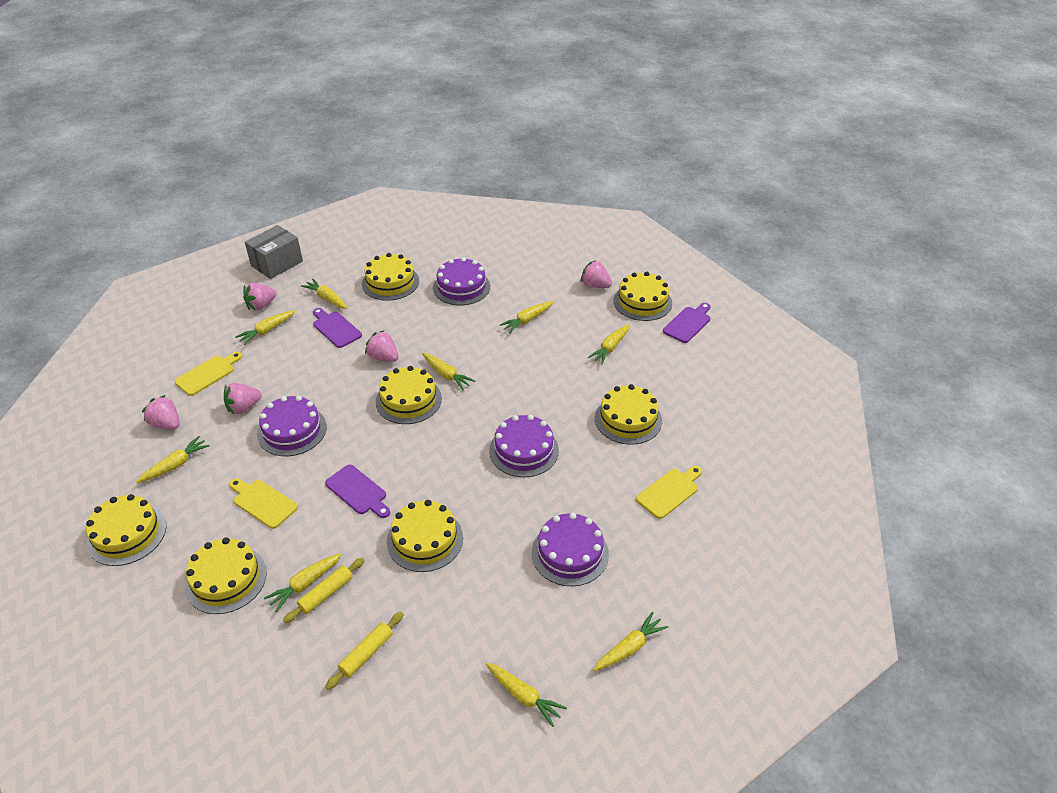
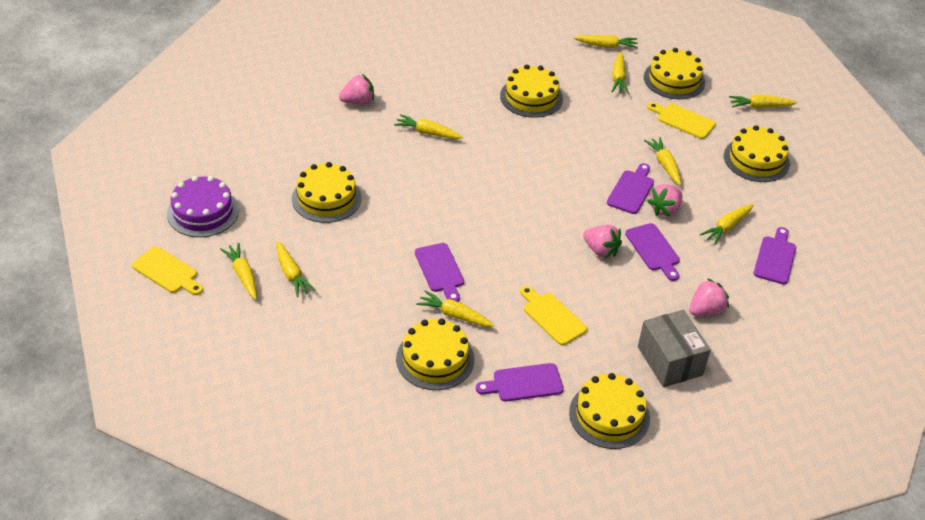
pink strawberry: [142,395,180,429] [224,383,262,415] [243,283,277,310] [365,330,398,362] [581,260,612,288] = 5 -> [339,74,374,105] [583,225,622,259] [647,184,682,217] [689,278,729,316] = 4
purple cake: [257,396,327,456] [433,257,490,305] [489,415,559,477] [532,513,609,586] = 4 -> [167,176,239,237] = 1
purple cutting board: [313,308,362,348] [325,465,390,518] [663,303,710,343] = 3 -> [415,243,464,302] [476,363,564,402] [607,163,654,214] [625,223,680,281] [753,227,797,284] = 5
yellow cake: [86,494,166,566] [185,537,267,614] [362,253,419,301] [376,366,442,424] [387,500,463,572] [595,384,662,445] [614,272,672,321] = 7 -> [292,162,362,223] [396,318,474,390] [500,65,563,118] [569,373,650,449] [644,48,705,99] [724,125,790,182] = 6
yellow rolling pin: [283,558,365,623] [325,612,404,690] = 2 -> none = 0

